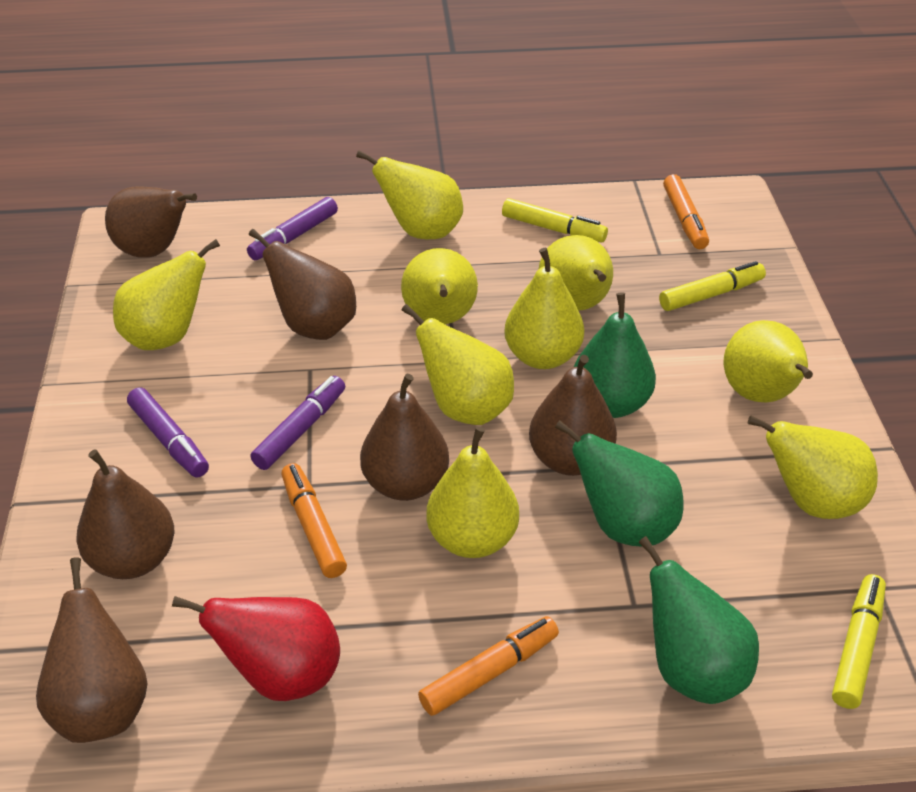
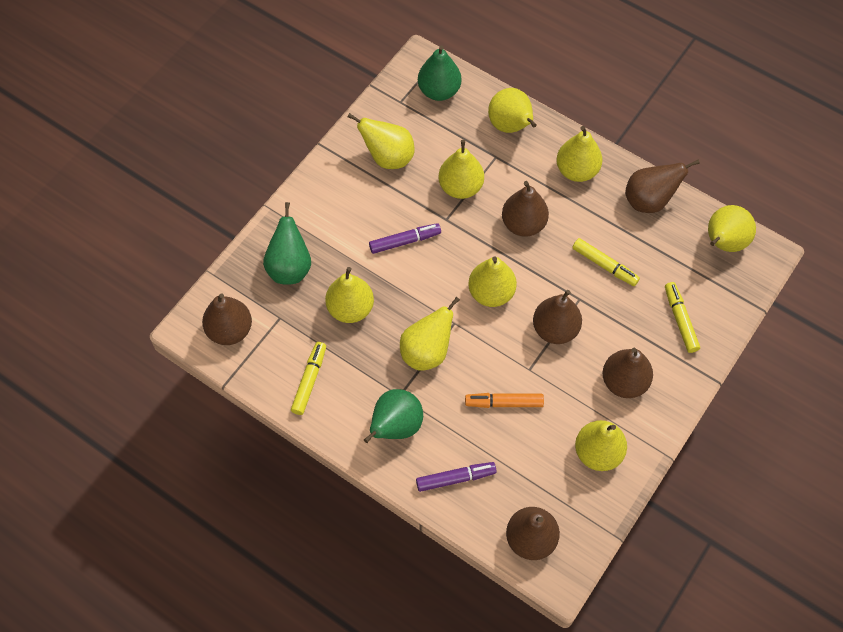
orange marker: [281,463,347,578] [418,616,559,716] [663,174,709,249] = 3 -> [465,393,544,408] = 1
purple marker: [127,387,209,477] [247,197,338,260] [250,376,345,470] = 3 -> [369,223,441,254] [416,462,497,492] = 2
red pear: [172,596,340,701] = 1 -> none = 0

